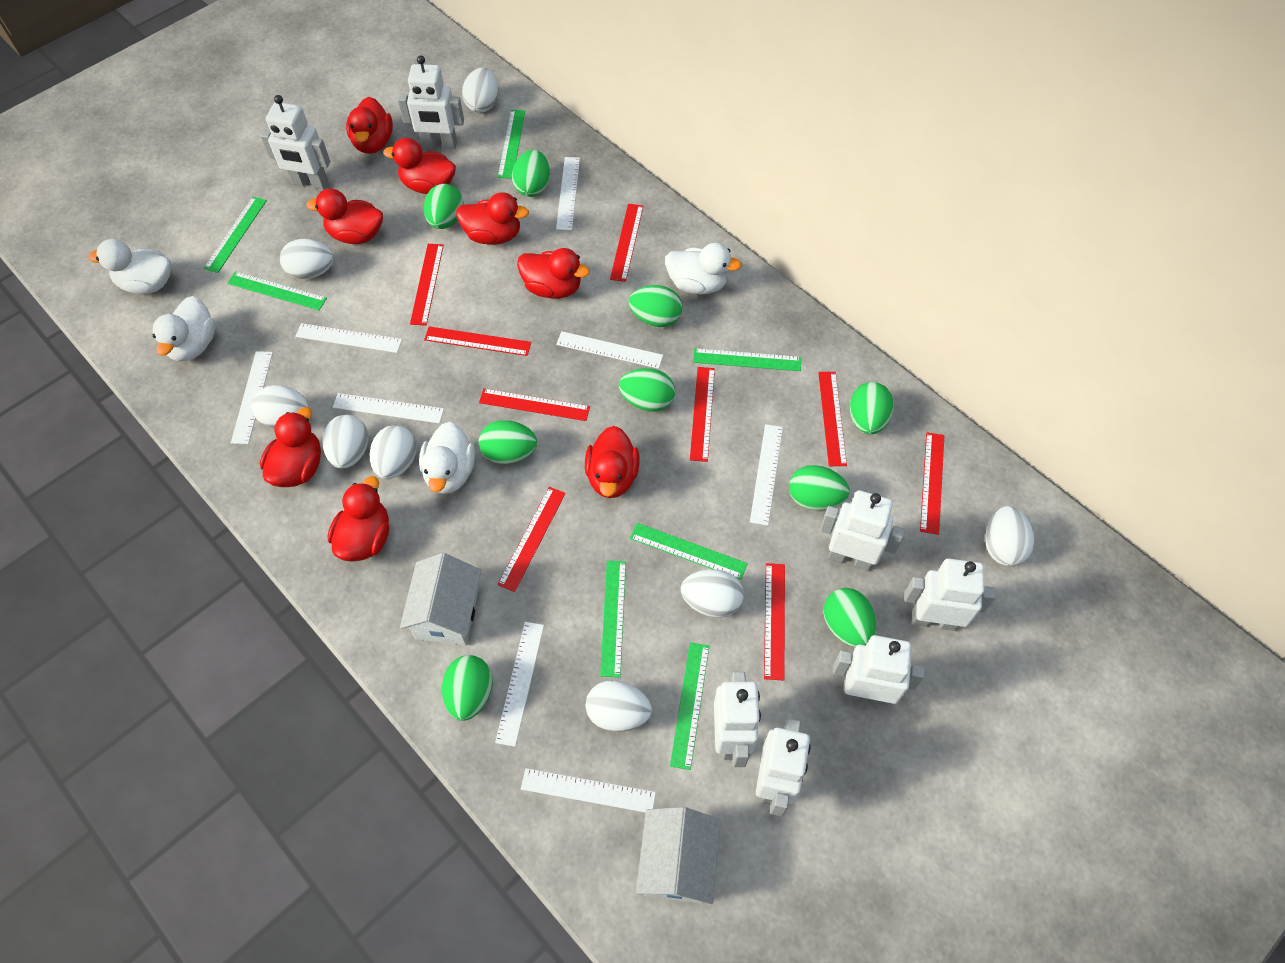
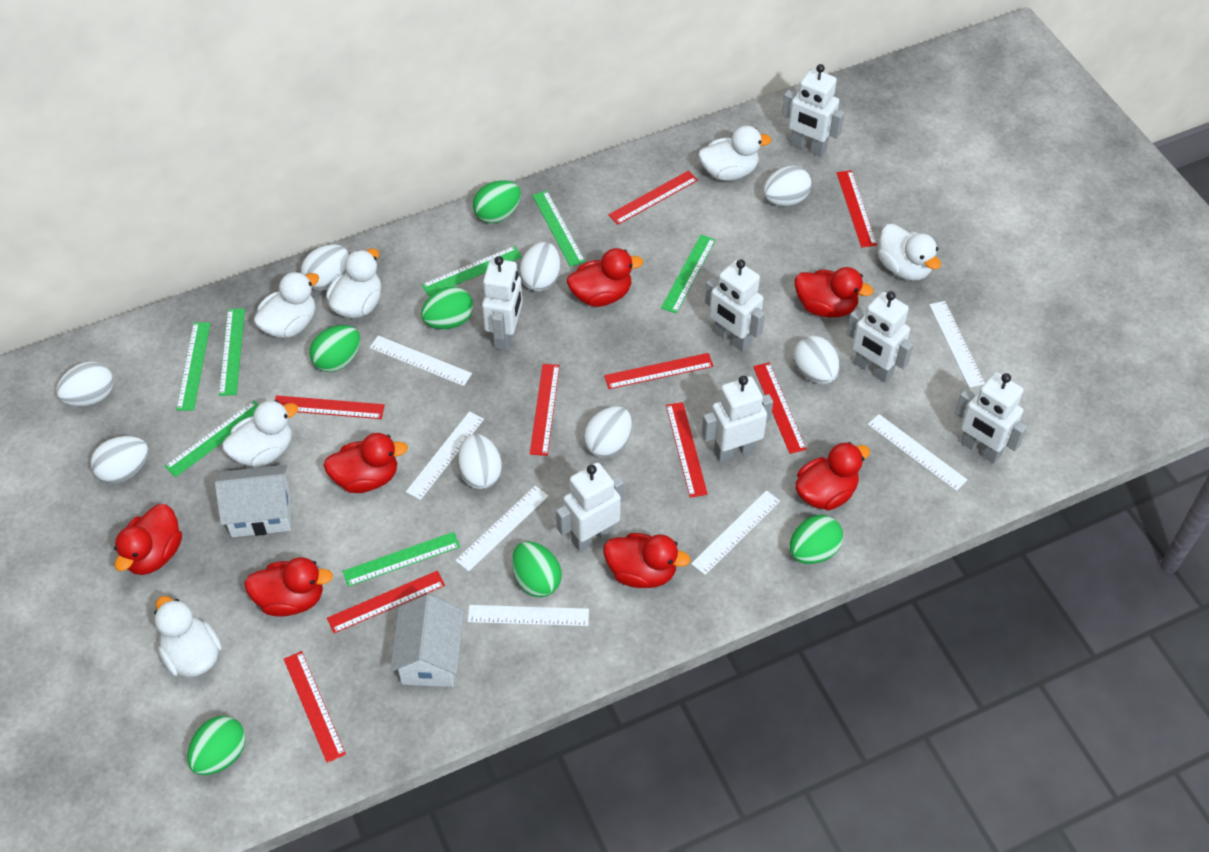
green egg: [424,184,464,229] [442,655,493,721] [479,420,537,464] [512,150,550,197] [619,368,675,411] [629,285,682,327] [789,465,850,510] [824,588,876,648] [850,382,894,434] = 9 -> [187,716,246,775] [309,325,360,372] [421,286,473,329] [473,181,521,223] [512,541,562,598] [789,515,843,564] = 6
red duck: [260,407,321,487] [306,189,383,244] [327,476,389,562] [346,97,393,154] [383,138,456,194] [456,192,529,245] [517,248,590,299] [585,426,640,498] = 8 -> [114,504,182,575] [244,557,333,617] [323,433,408,493] [567,248,643,307] [604,533,690,588] [795,267,873,318] [795,442,870,510] = 7
white duck: [88,239,172,294] [152,296,216,362] [419,422,475,494] [665,243,742,294] = 4 -> [154,596,222,678] [222,400,298,467] [254,271,319,338] [326,248,381,318] [698,126,772,181] [878,224,941,280] = 6
white ruler: [231,351,273,444] [295,323,402,353] [333,393,444,424] [495,622,544,747] [521,768,656,813] [556,157,580,230] [556,331,663,369] [750,424,783,526] = 8 -> [369,336,472,386] [406,411,484,500] [455,486,548,572] [468,605,589,626] [691,490,780,575] [868,414,967,491] [929,301,985,388] = 7

